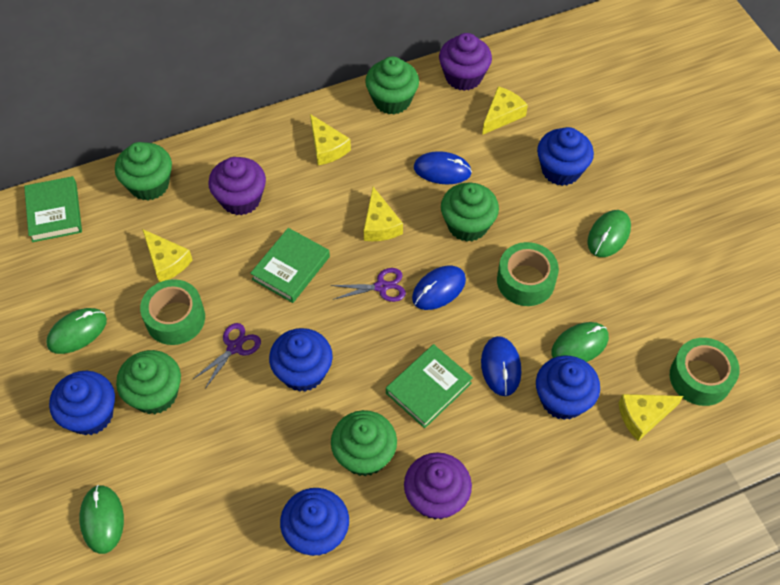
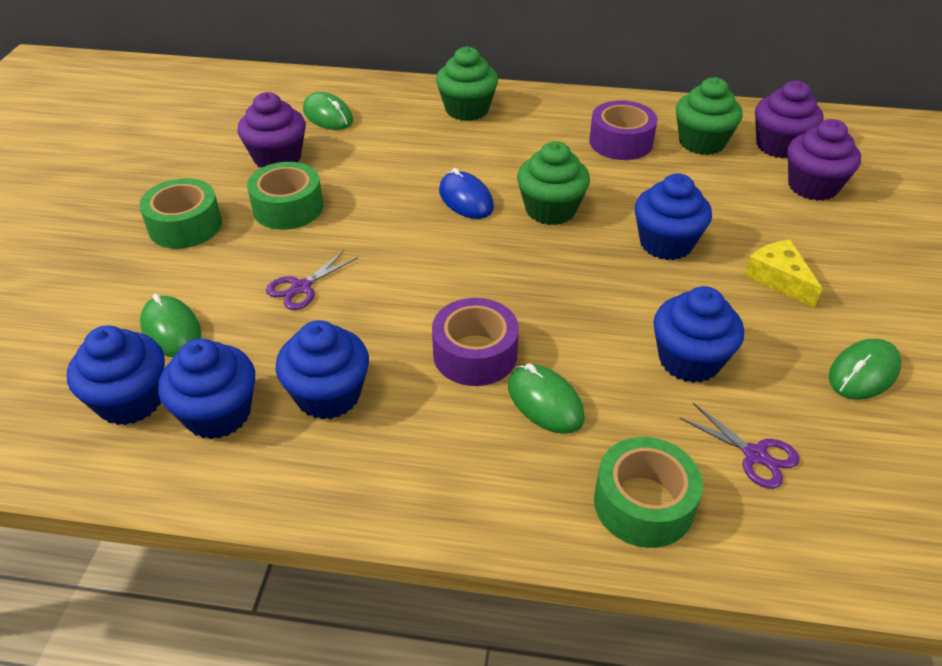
blue mouse: [412,266,466,310] [414,151,472,184] [481,336,522,396] = 3 -> [439,168,494,219] = 1
green book: [24,176,82,242] [250,228,330,303] [386,344,473,428] = 3 -> none = 0
green cupcake: [115,142,172,201] [116,350,181,414] [331,410,397,476] [365,56,419,115] [441,182,499,242] = 5 -> [436,46,498,121] [517,141,590,225] [676,77,743,155] = 3
purple tape: none = 0 -> [432,298,519,386] [589,100,657,160] = 2
yellow cheese: [142,229,192,282] [310,114,351,165] [364,187,403,241] [482,86,528,135] [618,394,683,441] = 5 -> [744,240,822,308] = 1

